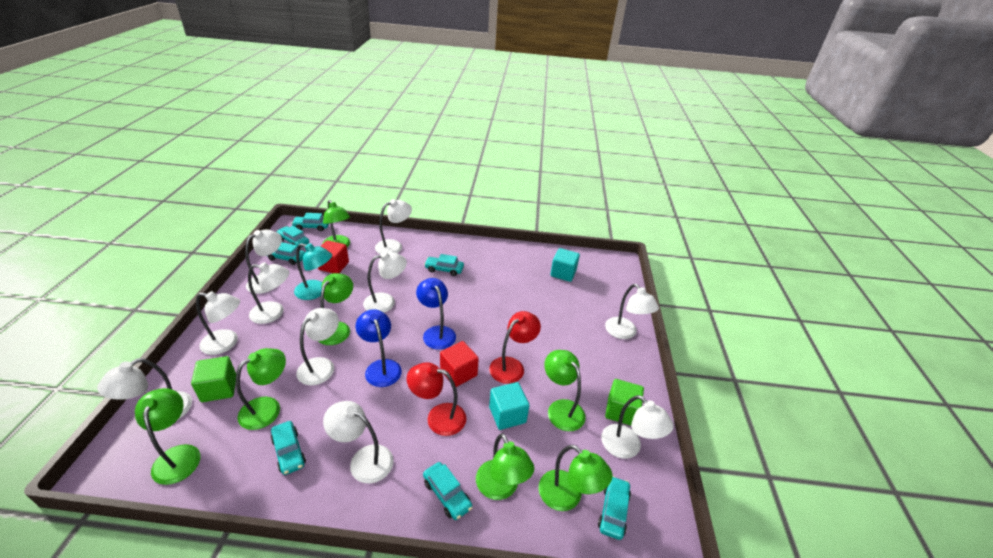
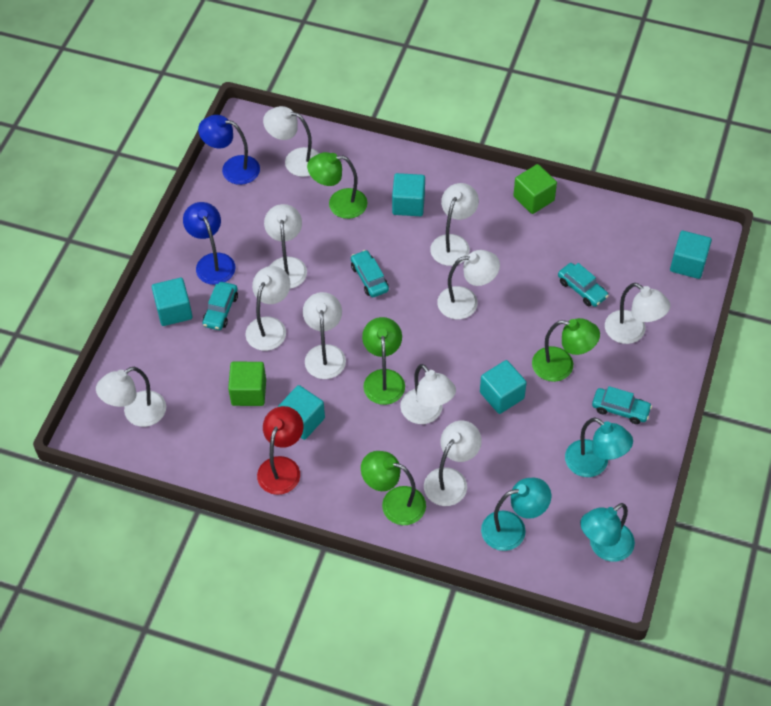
green lamp: [135,388,200,485] [236,348,286,430] [318,273,353,345] [323,200,350,247] [476,433,534,500] [539,445,612,511] [544,350,585,431] = 7 -> [307,152,367,219] [361,451,426,525] [362,317,405,405] [532,318,600,382] = 4
red cube: [318,240,349,273] [440,341,479,387] = 2 -> none = 0
red lamp: [407,363,466,436] [489,311,541,384] = 2 -> [257,406,304,495] = 1
turquoise car: [268,242,305,265] [271,421,306,475] [277,226,309,247] [291,213,329,231] [423,462,472,520] [424,254,464,276] [598,476,631,540] = 7 -> [203,282,238,330] [351,250,389,297] [558,263,609,307] [592,386,652,424] = 4
turquoise cube: [489,382,530,430] [550,248,580,282] = 2 -> [152,278,193,326] [278,385,325,440] [392,173,425,216] [480,360,527,414] [670,231,712,279] = 5
turquoise lamp: [294,243,332,300] = 1 -> [481,477,551,551] [565,417,633,477] [580,503,635,562] = 3

